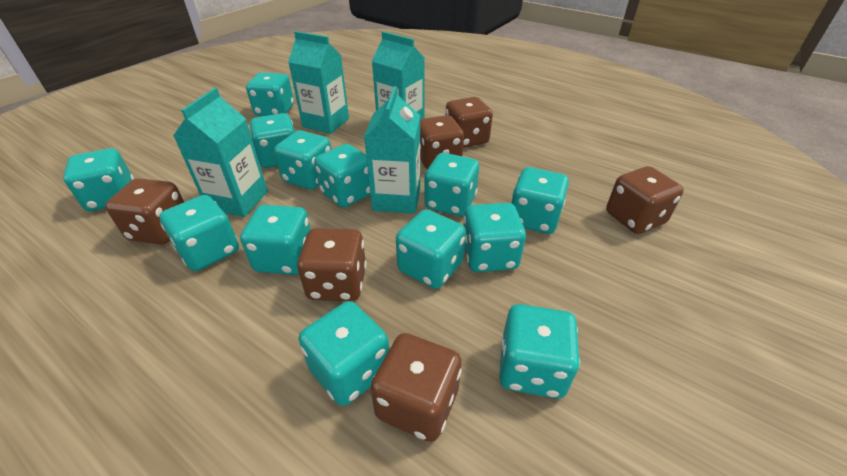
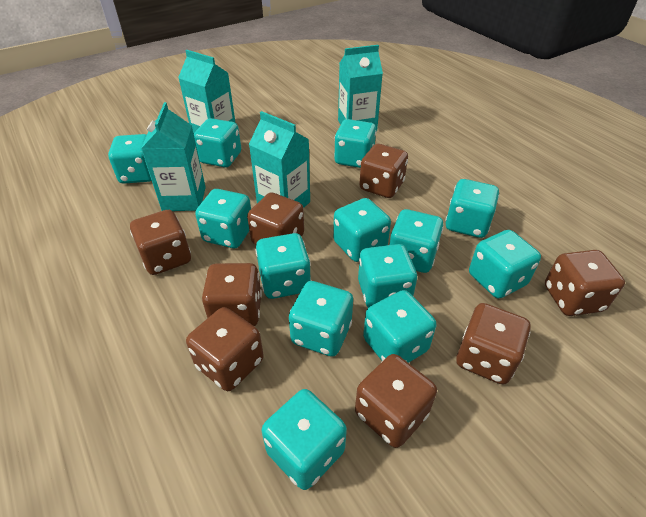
brown dice: [105,178,184,244] [297,228,367,301] [370,333,462,442] [420,115,464,169] [445,97,493,148] [606,166,684,234] = 6 -> [130,210,191,275] [186,307,264,391] [202,263,262,326] [247,193,304,245] [355,354,437,448] [359,144,408,198] [456,303,531,385] [545,250,625,316] = 8

